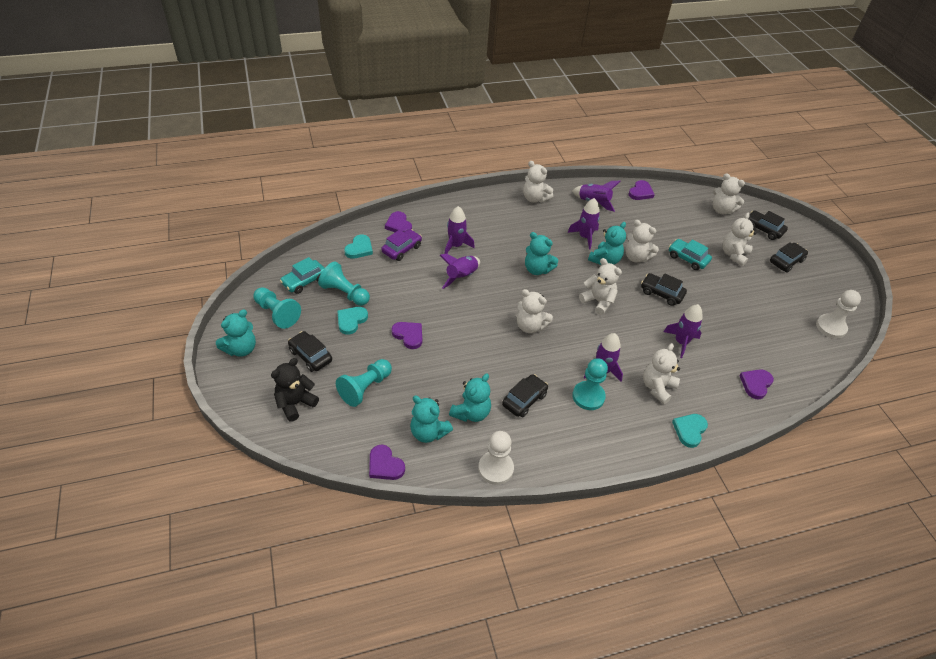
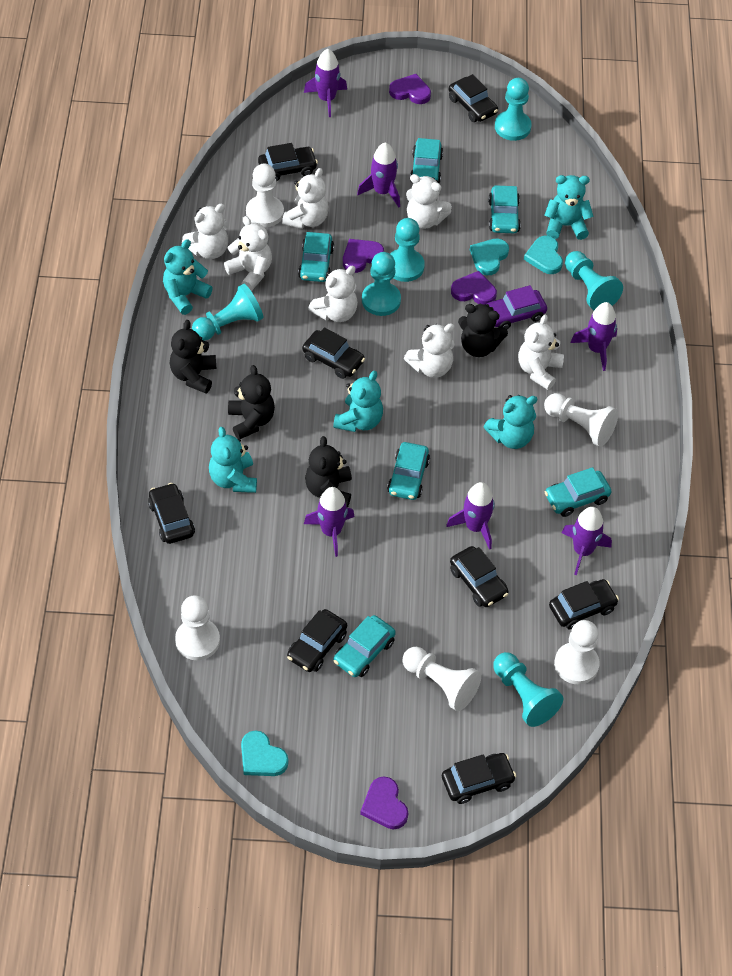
black car: [288,331,332,372] [502,374,548,417] [641,273,687,306] [748,211,788,240] [770,242,808,273] = 5 -> [148,483,195,544] [258,143,318,181] [287,609,347,672] [302,327,365,379] [442,753,516,804] [449,74,498,122] [450,546,509,607] [549,579,619,629] = 8
black teddy bear: [271,358,319,422] = 1 -> [170,320,216,393] [228,365,275,439] [305,436,352,508] [458,304,508,357] = 4
purple heart: [369,445,405,480] [385,211,412,232] [392,322,422,349] [629,180,655,200] [739,369,774,399] = 5 -> [343,239,384,273] [360,777,408,829] [389,74,431,104] [451,271,497,305] = 4
turquoise car: [280,257,324,294] [669,239,712,270] = 2 -> [298,232,334,282] [334,615,396,677] [387,442,430,500] [410,138,443,183] [488,185,521,233] [545,467,612,517] = 6
turquoise pawn: [253,287,301,329] [318,262,370,306] [336,359,392,407] [572,358,608,410] = 4 -> [192,284,264,341] [362,252,401,316] [390,218,425,282] [493,652,563,727] [495,78,532,141] [565,251,623,310] = 6
white pawn: [478,431,514,485] [816,290,861,339] = 2 -> [175,595,220,660] [246,164,284,227] [402,647,481,711] [544,393,618,447] [554,620,600,685] = 5

